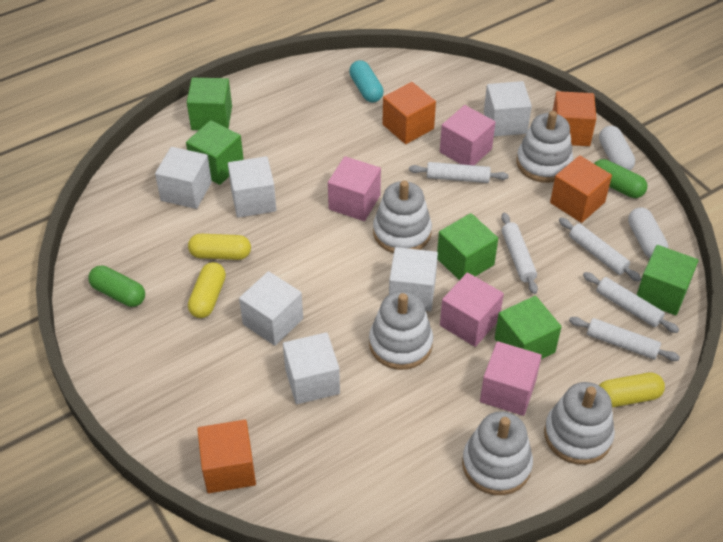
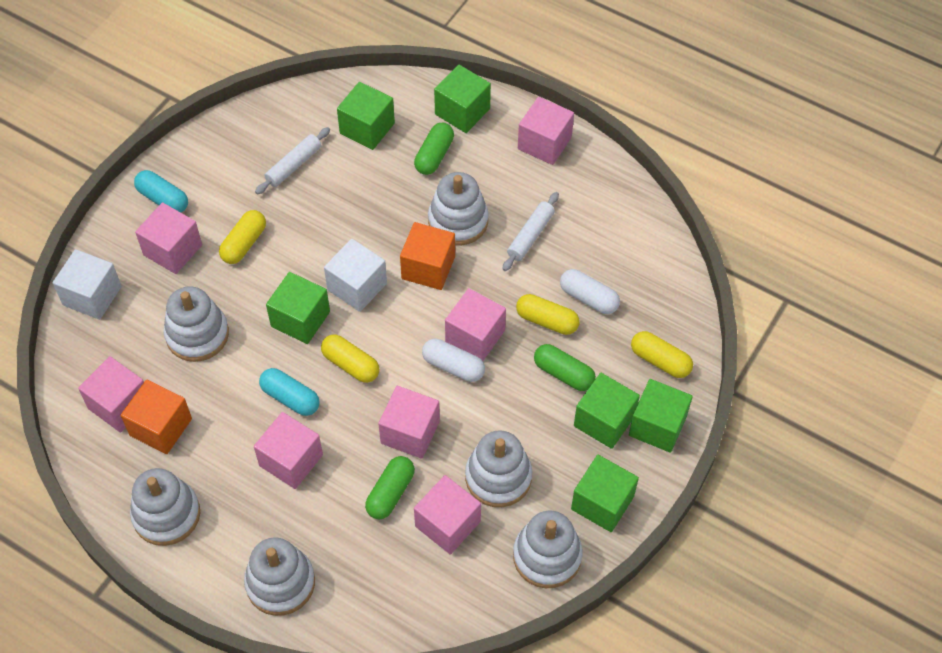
green capsule: [88,266,145,307] [594,159,647,198] = 2 -> [365,456,415,519] [414,123,454,175] [534,344,596,391] = 3
green cube: [186,120,244,185] [187,78,232,130] [437,213,498,280] [495,296,561,359] [637,245,698,315] = 5 -> [266,272,330,344] [337,82,395,150] [434,65,491,133] [571,455,639,532] [574,373,640,449] [629,379,693,453] = 6
orange cube: [197,420,256,493] [383,82,436,144] [550,155,612,223] [553,91,596,146] = 4 -> [121,379,192,454] [400,222,455,290] = 2
pink cube: [328,156,381,221] [440,105,495,165] [440,272,504,347] [480,341,542,416] = 4 -> [78,356,144,433] [135,202,202,274] [254,412,323,489] [378,386,440,459] [414,475,481,555] [445,288,506,361] [518,97,574,165] = 7
turquoise capsule: [349,60,384,103] = 1 -> [134,170,188,212] [259,368,320,416] = 2
white cube: [155,147,212,209] [228,156,276,218] [239,271,303,346] [283,332,340,404] [389,247,438,311] [484,81,532,136] = 6 -> [53,249,122,320] [324,239,387,312] = 2
white rolling pin: [409,162,509,183] [501,213,538,294] [559,218,641,282] [569,317,680,361] [583,272,679,333] = 5 -> [255,127,330,194] [503,192,559,271] = 2
white stacking toy: [369,291,433,370] [373,180,432,253] [462,411,533,495] [516,111,573,183] [544,382,615,465] = 5 -> [130,468,200,546] [163,286,229,362] [244,537,315,616] [428,172,489,246] [465,430,532,507] [513,511,582,588] = 6
yellow capsule: [188,234,251,260] [188,262,226,318] [599,372,665,408] = 3 -> [219,210,266,264] [321,334,380,383] [516,294,580,335] [631,331,693,378] = 4

